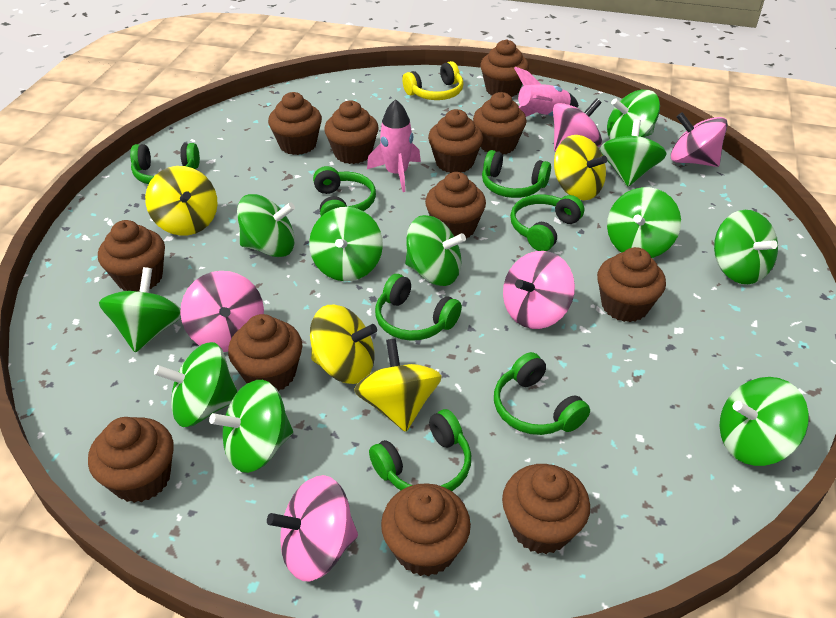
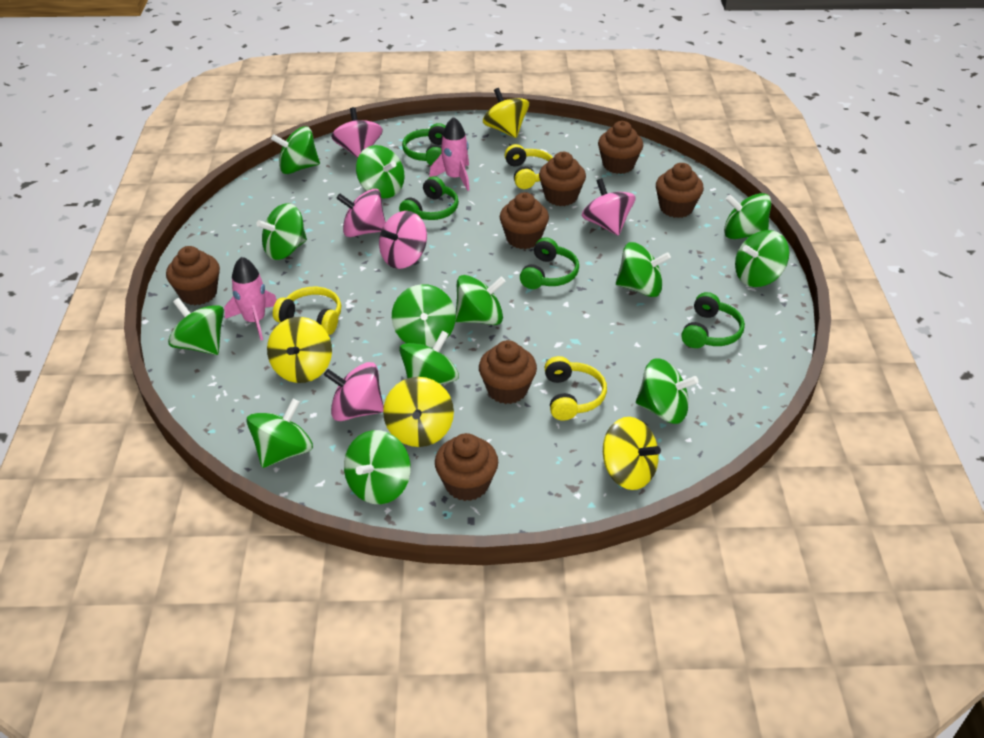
brown cupcake: [88,417,174,503] [98,220,165,292] [228,314,303,391] [268,92,322,155] [324,100,379,164] [381,483,471,576] [425,172,486,238] [428,109,483,173] [473,92,527,155] [480,40,529,97] [502,464,590,554] [597,247,666,322] = 12 -> [166,246,220,305] [435,433,498,501] [479,340,537,404] [500,192,549,249] [539,152,586,206] [598,121,643,174] [656,163,704,218] = 7
green headphones: [130,143,200,184] [313,166,376,216] [369,409,471,491] [375,274,462,341] [482,150,551,198] [494,352,590,435] [510,195,584,251] = 7 -> [399,176,459,220] [402,123,446,165] [520,237,579,289] [681,292,745,348] = 4
green spinning top: [99,267,181,352] [154,342,238,427] [209,380,293,473] [237,194,295,257] [309,207,383,281] [405,215,466,286] [600,119,667,186] [607,90,660,140] [607,187,681,258] [714,210,778,284] [720,377,809,466] = 11 -> [168,298,224,355] [246,399,313,468] [256,203,307,260] [271,126,320,174] [344,430,411,504] [356,145,404,199] [392,284,456,348] [399,331,459,384] [456,275,506,325] [616,242,671,297] [636,358,698,424] [724,193,771,239] [735,230,789,287] = 13
yellow headphones: [402,61,464,100] = 1 -> [273,287,341,335] [505,144,553,189] [544,356,607,421] = 3

